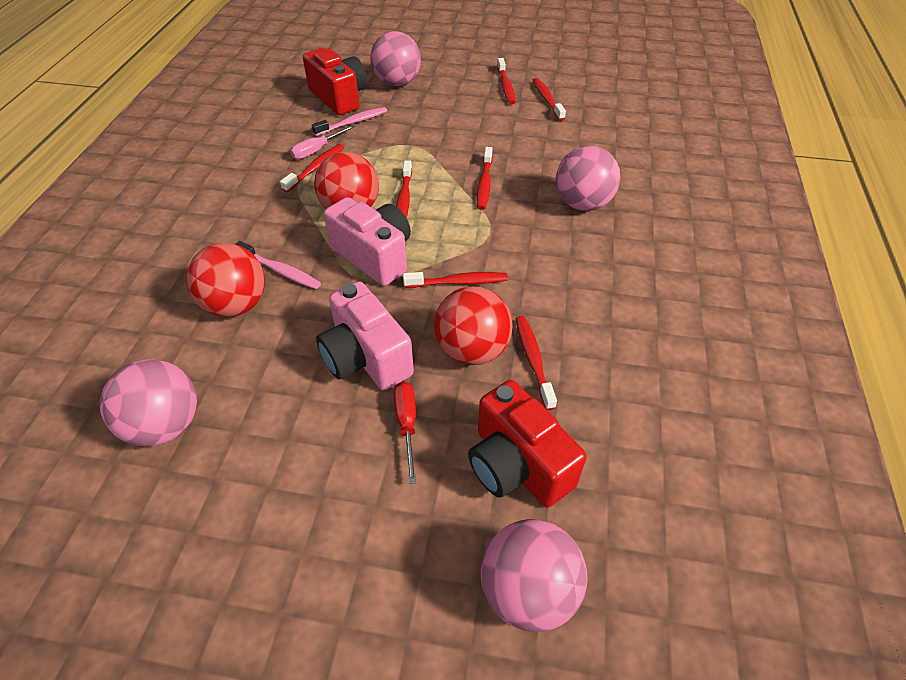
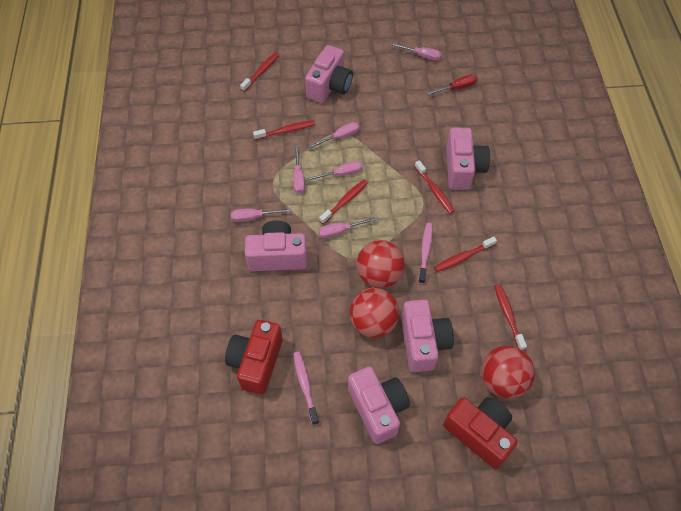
pink ball: [100,359,197,447] [370,31,421,86] [481,519,587,632] [556,146,621,211] = 4 -> none = 0
pink camera: [316,282,414,390] [324,197,411,286] = 2 -> [245,220,307,271] [305,45,353,103] [348,367,410,444] [401,300,454,372] [446,128,490,189] = 5
pink screwdriver: [290,125,355,159] = 1 -> [231,208,292,222] [293,145,305,194] [306,161,363,181] [308,122,359,149] [319,217,378,238] [391,43,441,60] = 6
red toothbrush: [280,144,344,192] [396,160,412,218] [403,272,508,288] [477,147,493,210] [497,58,515,104] [516,316,557,410] [533,78,566,121] = 7 -> [240,52,280,92] [253,120,315,140] [319,180,368,224] [414,160,454,214] [434,237,497,272] [494,284,527,350] = 6

